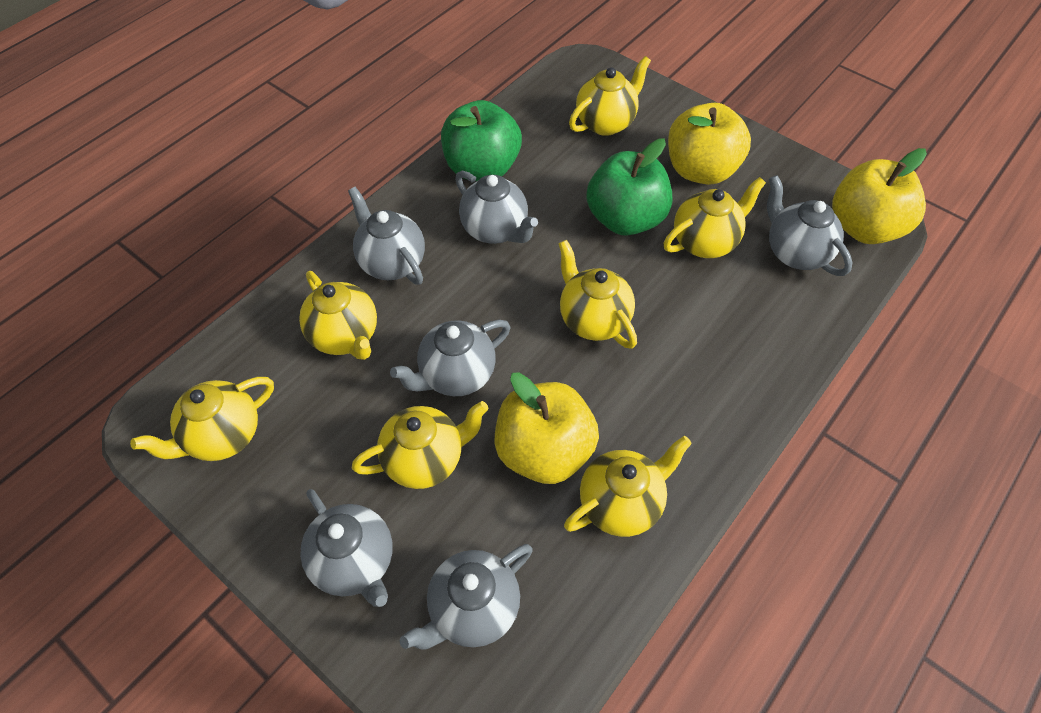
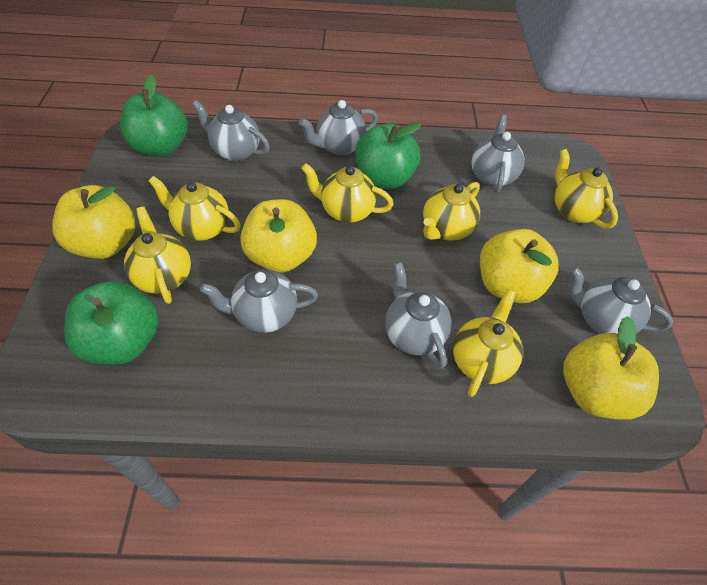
green apple: [441,100,522,181] [586,139,672,236] = 2 -> [65,281,158,365] [120,75,188,157] [355,123,422,189] = 3
yellow apple: [495,372,599,484] [668,103,751,185] [832,148,927,244] = 3 -> [52,185,136,259] [240,199,317,273] [480,229,559,303] [563,316,659,420] = 4
yellow teapot: [130,377,274,461] [299,271,377,360] [352,401,488,489] [558,240,637,349] [564,436,692,537] [569,56,651,136] [664,177,766,258] = 7 -> [124,207,191,304] [148,176,241,241] [301,163,393,223] [423,182,480,241] [453,289,523,397] [555,149,618,229] = 6

